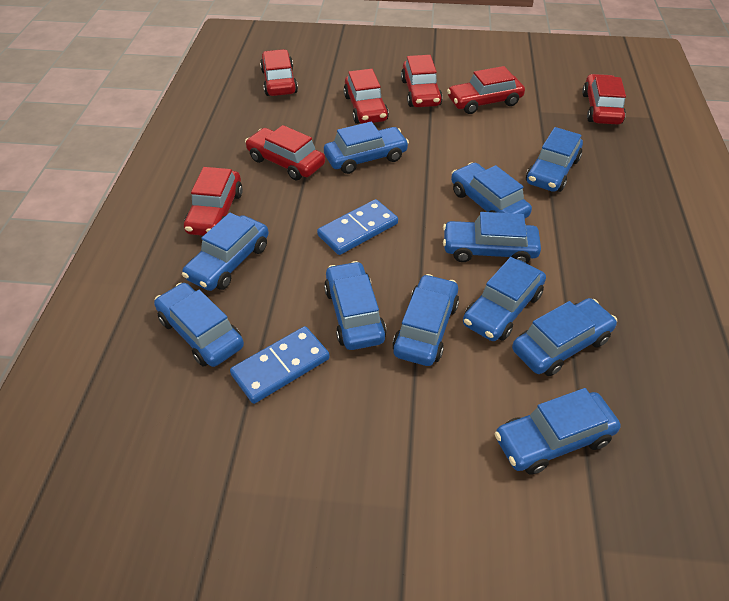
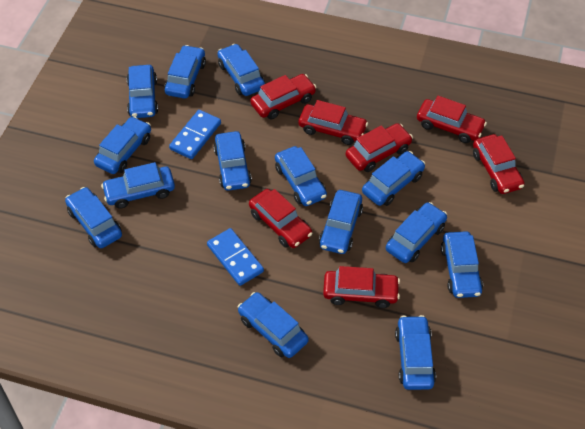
blue car: [154,283,244,367] [182,213,269,291] [324,122,409,174] [324,261,387,350] [392,274,459,366] [443,212,541,263] [451,162,532,218] [463,257,546,341] [495,388,621,475] [512,298,617,376] [526,127,583,192] = 11 -> [65,187,122,248] [94,116,151,174] [101,162,175,209] [127,65,158,118] [165,45,206,99] [214,131,252,191] [217,44,265,96] [238,292,309,358] [275,146,327,206] [319,190,363,254] [362,151,425,206] [386,202,447,263] [395,315,436,390] [441,231,483,298] = 14

